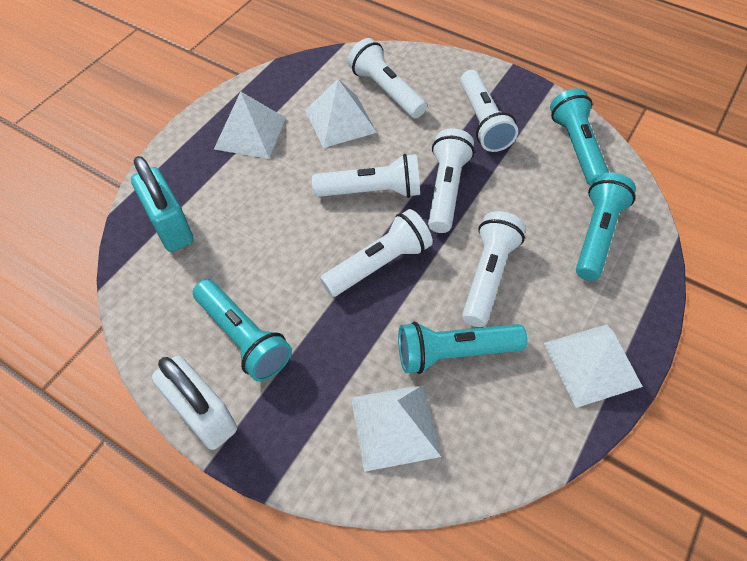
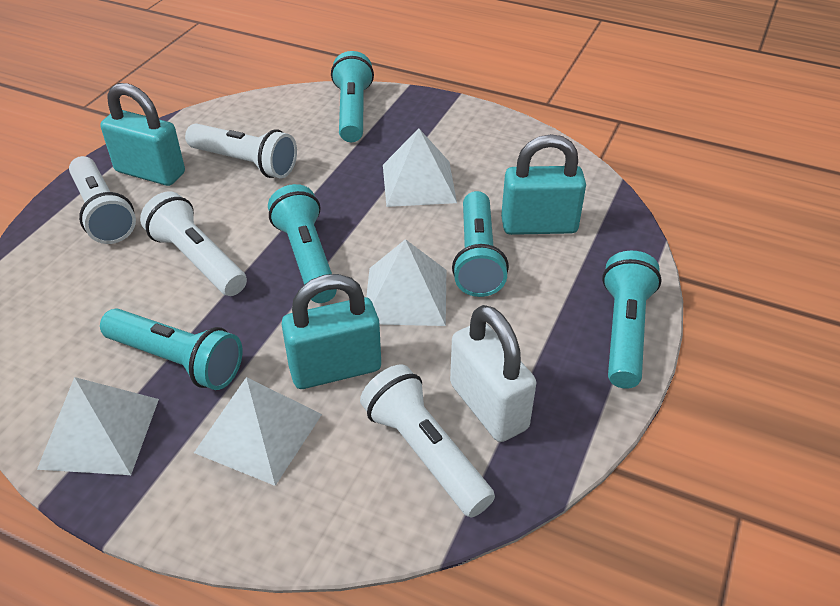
turquoise flashlight: [193,279,292,382] [398,322,527,374] [550,88,609,186] [576,172,636,281] = 4 -> [100,309,242,390] [268,184,337,303] [331,51,374,142] [452,191,509,297] [602,251,662,389] = 5
turquoise padlock: [131,156,193,252] = 1 -> [100,83,185,186] [281,274,381,389] [501,134,586,235] = 3
white flashlight: [312,154,420,198] [320,209,433,297] [348,38,427,118] [428,128,474,233] [460,70,518,152] [462,211,526,327] = 6 -> [69,156,136,244] [140,191,247,296] [185,123,297,178] [360,364,495,517] = 4

